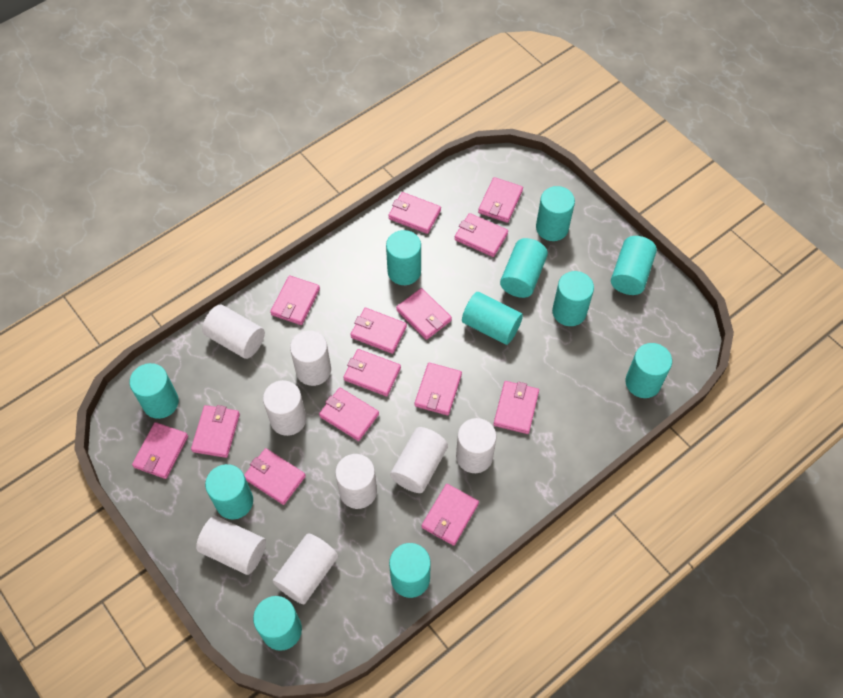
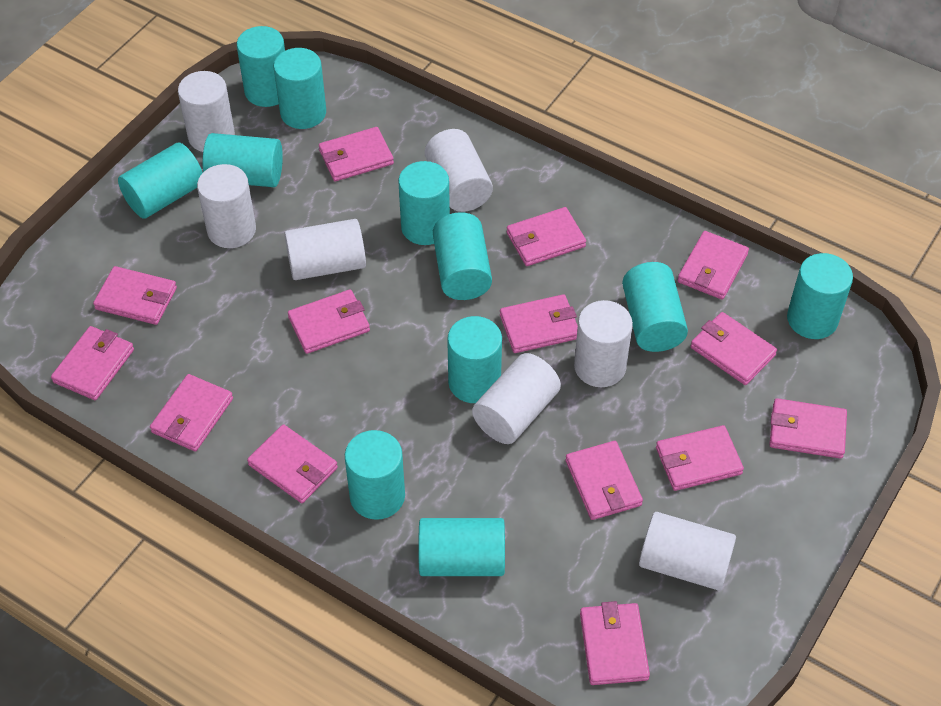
white cylinder: [196,516,266,575] [202,305,265,359] [263,380,306,436] [273,533,338,604] [290,330,331,386] [335,454,377,509] [390,427,448,493] [456,418,497,473] = 8 -> [178,71,235,152] [197,164,256,248] [284,219,366,280] [425,129,493,212] [472,353,561,444] [574,300,633,387] [639,512,736,591] = 7

